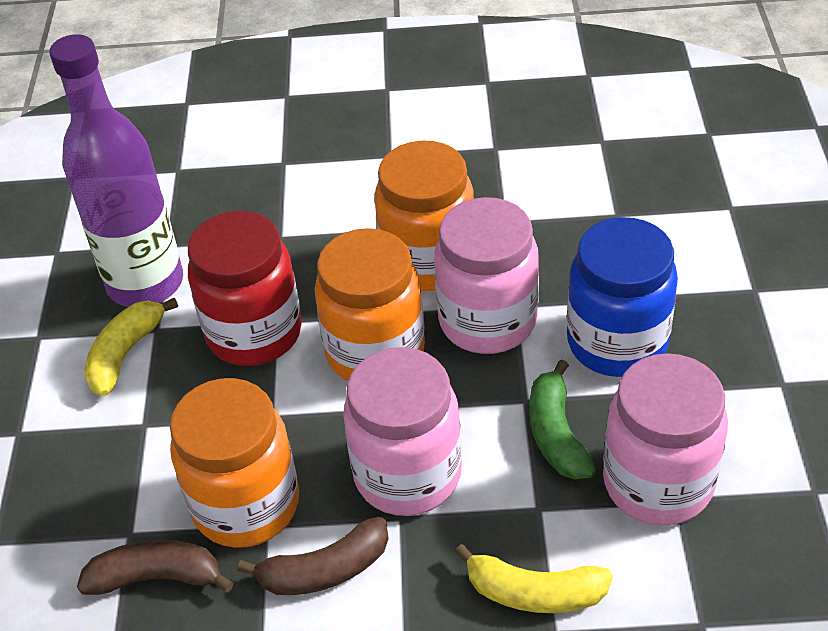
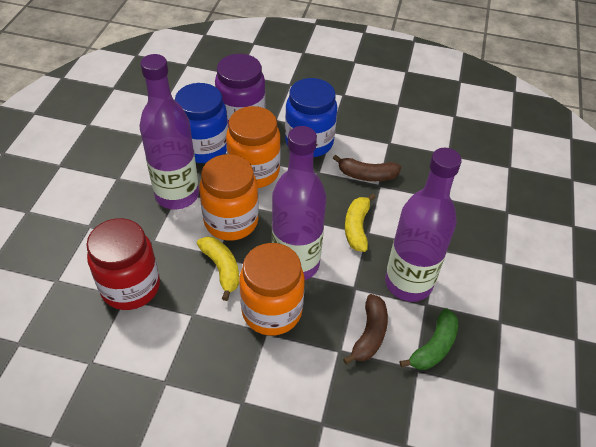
blue jar: [567,217,678,377] = 1 -> [175,83,228,163] [285,78,337,157] = 2
pink jar: [343,347,462,516] [434,197,539,354] [603,353,728,525] = 3 -> none = 0
purple bottle: [49,34,183,307] = 1 -> [139,54,199,209] [272,126,326,280] [385,148,462,302] = 3
purple jar: none = 0 -> [215,54,266,128] = 1

